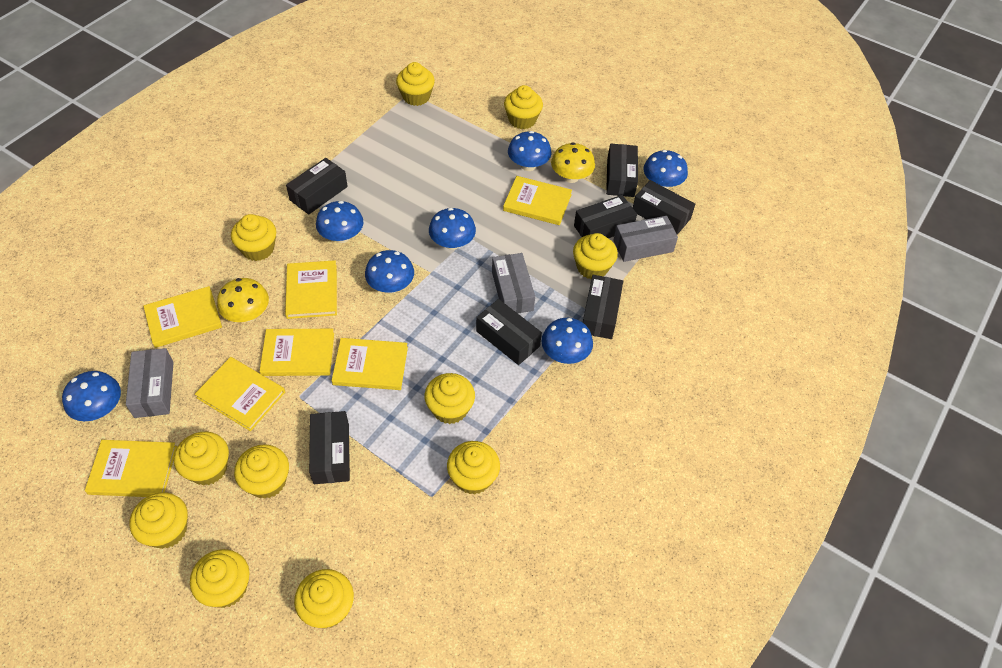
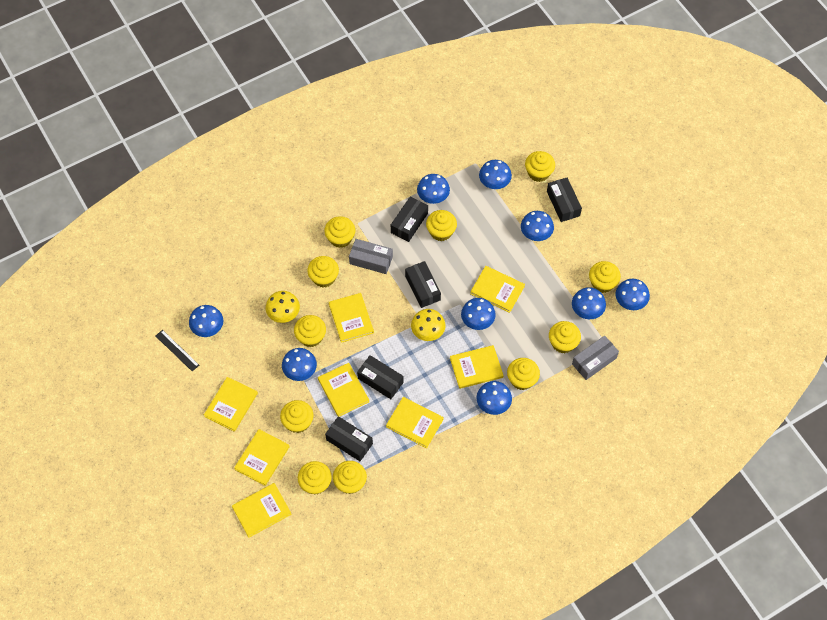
black box: [286,158,348,214] [309,411,350,484] [476,299,542,365] [574,195,637,238] [583,275,623,339] [606,144,638,197] [633,180,695,235] = 7 -> [325,416,373,461] [357,355,404,399] [391,196,428,242] [405,261,441,308] [547,178,582,222] = 5
black ruler: none = 0 -> [156,330,199,372] = 1
blue mushroom: [62,371,121,421] [316,201,363,243] [365,250,414,293] [429,208,476,250] [508,131,551,171] [542,318,593,364] [643,150,688,189] = 7 -> [189,305,223,337] [282,348,317,381] [417,174,450,204] [461,298,496,330] [477,381,512,415] [479,160,512,189] [521,211,554,241] [572,287,606,319] [615,279,650,310] = 9
grey box: [126,348,174,418] [492,253,535,313] [613,216,678,262] = 3 -> [349,239,393,274] [572,335,619,380] = 2
yellow book: [85,440,177,497] [143,286,222,348] [195,357,285,431] [259,329,334,376] [285,260,337,319] [331,338,408,390] [503,176,572,225] = 7 -> [204,377,258,432] [232,483,292,538] [234,429,290,486] [318,363,369,417] [329,293,374,343] [386,397,444,448] [450,345,504,389] [470,266,525,313] = 8

